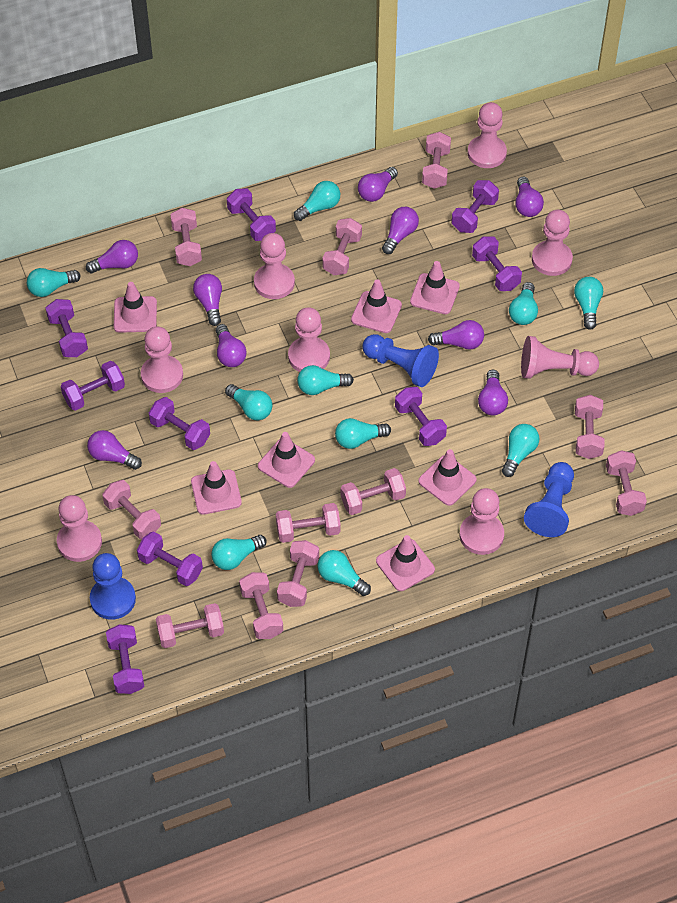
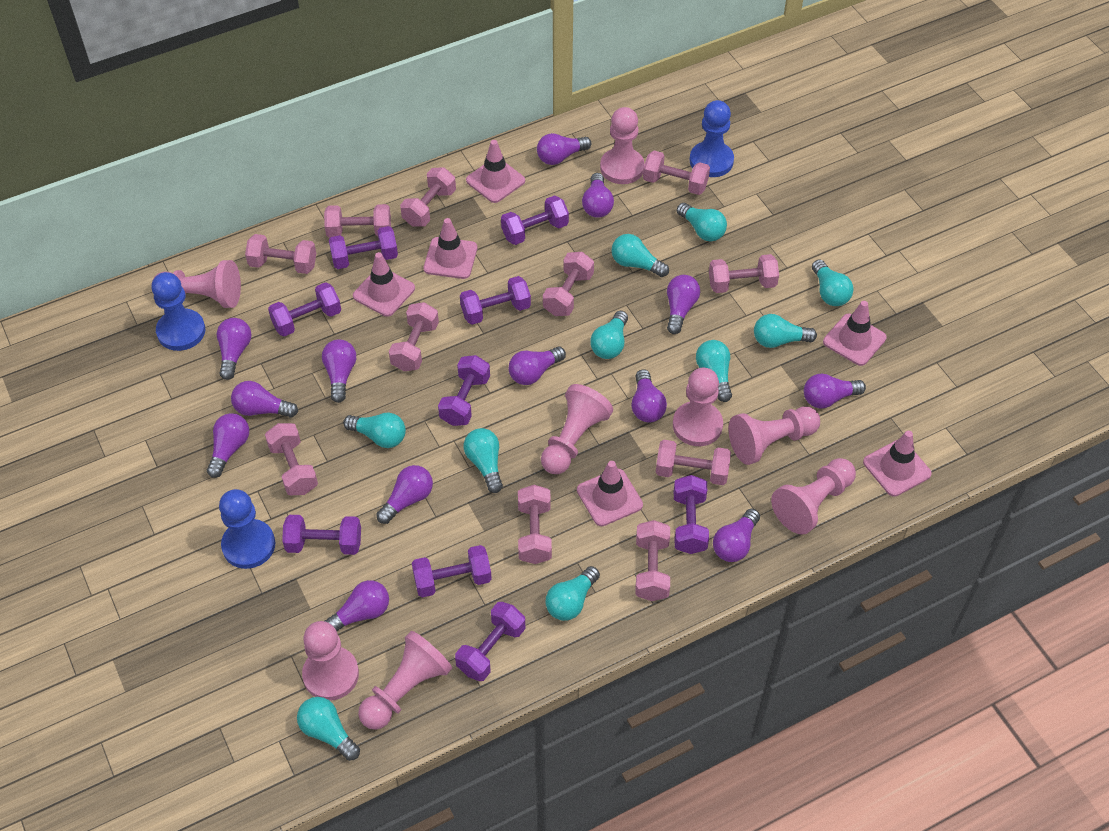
pink traffic cone: [114,282,157,333] [191,461,242,515] [258,432,315,488] [351,279,402,333] [376,535,435,591] [410,261,460,314] [418,449,477,506] = 7 -> [353,252,415,317] [424,218,477,279] [466,140,525,203] [577,461,643,526] [823,301,887,366] [863,431,932,497] = 6
purple light bulb: [86,240,138,273] [87,430,142,470] [193,274,222,326] [216,324,246,367] [358,167,398,202] [382,207,419,254] [428,320,484,350] [478,370,508,416] [515,177,544,217] = 9 -> [207,413,249,478] [217,318,252,380] [231,381,298,417] [322,340,356,403] [324,580,389,632] [376,465,433,524] [509,346,566,385] [537,133,591,165] [582,173,614,218] [631,369,667,422] [667,275,700,334] [713,509,760,562] [804,373,866,409] = 13

